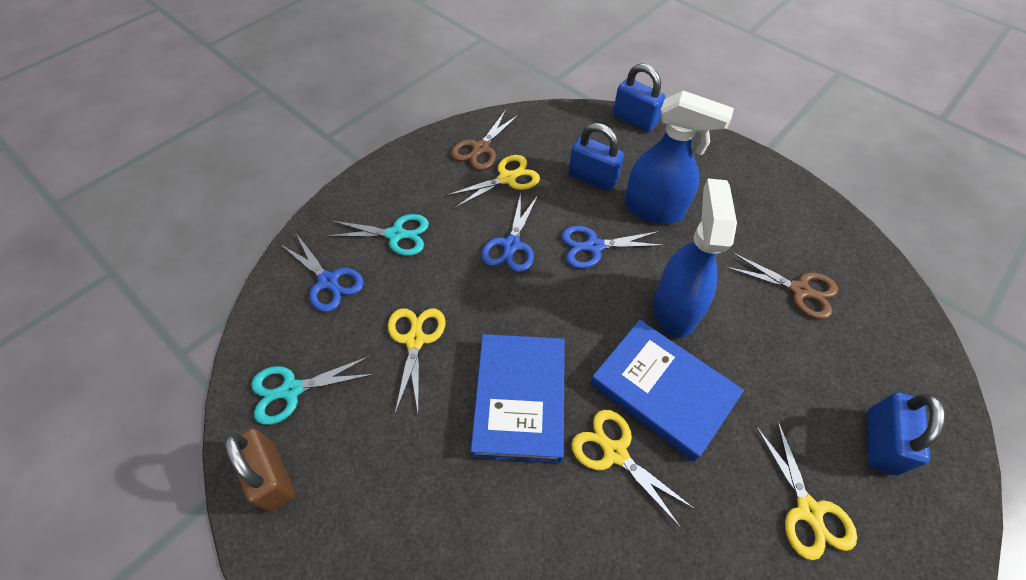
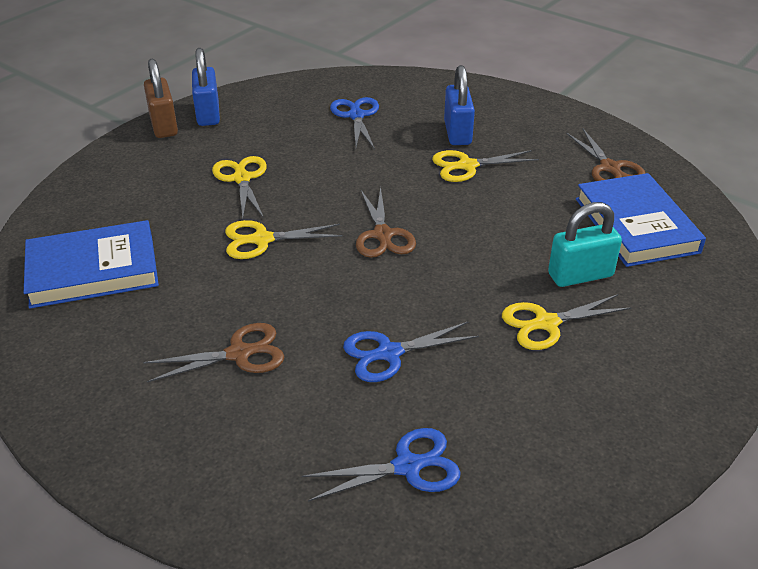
blue padlock: [569,123,624,191] [613,63,666,132] [867,392,945,475] = 3 -> [192,48,220,126] [444,65,475,145] = 2
blue spray bottle: [624,90,734,224] [654,179,737,338] = 2 -> none = 0
brown scissors: [451,110,519,170] [726,252,838,319] = 2 -> [143,323,284,382] [356,187,416,258] [566,129,646,181] = 3
turquoise padlock: none = 0 -> [548,202,622,287] = 1
turquoise scissors: [251,356,375,425] [326,214,429,256] = 2 -> none = 0

